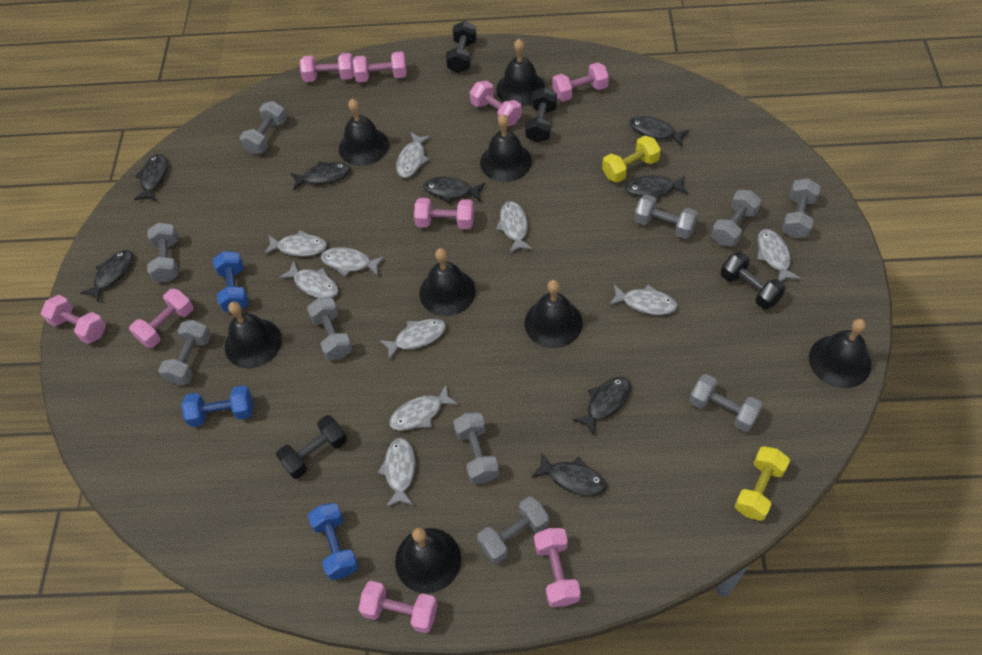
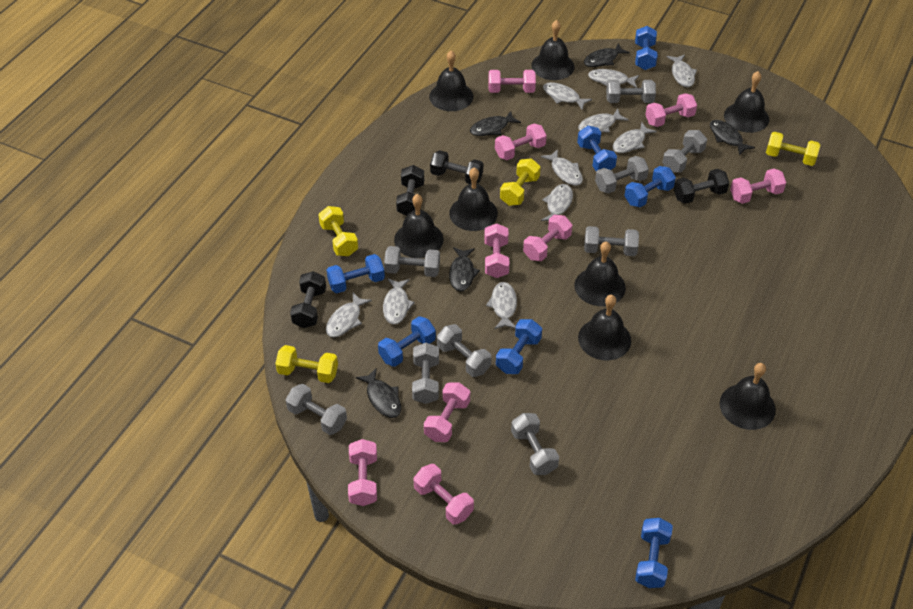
black fish: [80,250,133,303] [134,154,167,201] [291,161,351,191] [423,177,485,203] [531,453,606,496] [573,377,631,436] [625,175,688,202] [629,116,689,147] = 8 -> [356,368,401,418] [449,247,480,291] [470,111,521,136] [584,43,630,67] [710,120,755,156] = 5
blue dumbbell: [182,385,253,427] [213,251,249,312] [308,503,359,580] = 3 -> [327,254,385,293] [378,316,436,367] [496,319,542,374] [577,126,617,171] [624,166,676,207] [635,26,657,70] [635,518,673,588] = 7
grey dumbbell: [147,222,179,283] [158,320,211,385] [240,101,287,154] [307,298,353,360] [453,413,499,484] [477,496,549,564] [634,194,698,239] [689,374,763,432] [711,190,761,247] [782,178,821,238] = 10 -> [285,384,347,435] [384,246,440,277] [412,343,439,404] [437,324,491,377] [511,413,559,475] [584,226,639,256] [595,156,649,194] [606,80,656,103] [662,130,707,173] = 9
yellow dumbbell: [602,135,661,183] [735,446,790,521] = 2 -> [275,345,338,383] [318,206,358,256] [500,158,541,206] [766,132,820,166] = 4

